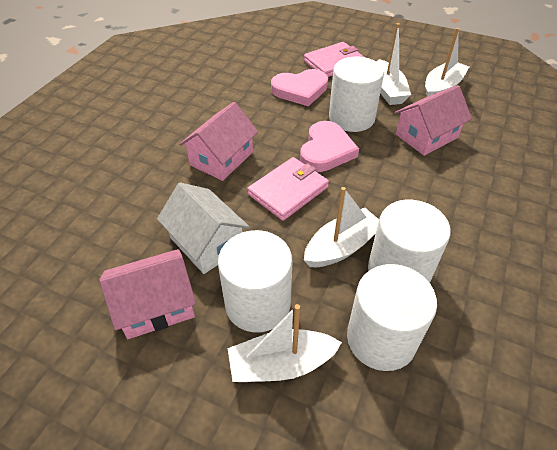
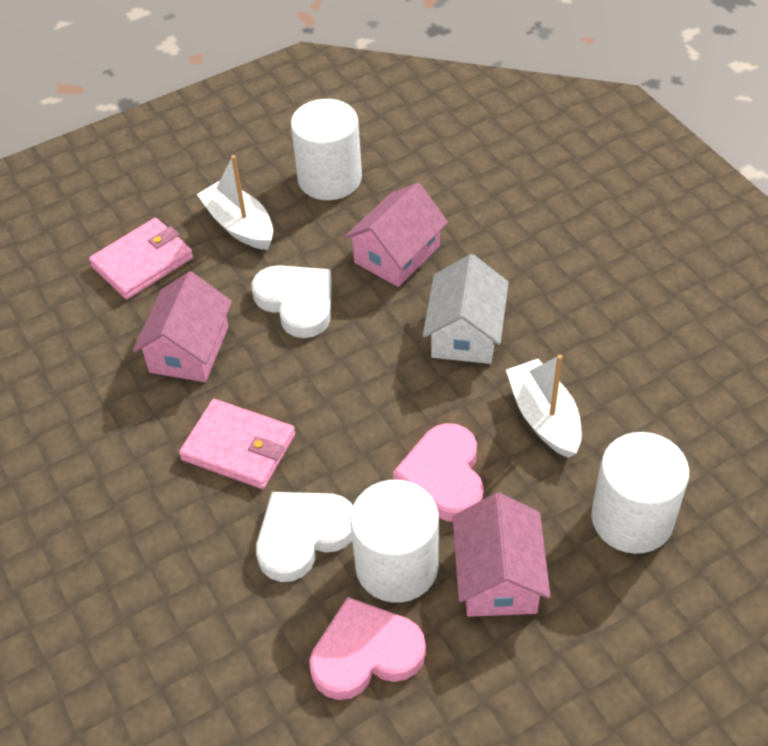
white boat: [228,304,342,382] [304,187,379,267] [376,23,411,105] [425,28,469,97] = 4 -> [197,155,273,250] [506,354,582,458] = 2
white cylinder: [218,230,292,333] [329,57,384,132] [347,264,437,371] [368,200,451,283] = 4 -> [291,99,362,200] [350,480,439,603] [591,432,689,554] = 3
white heart: none = 0 -> [252,265,332,338] [256,492,353,582] = 2

